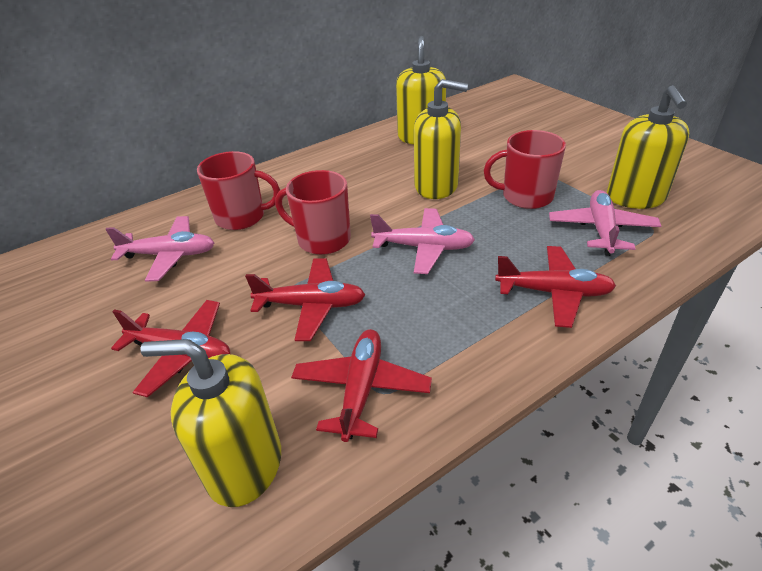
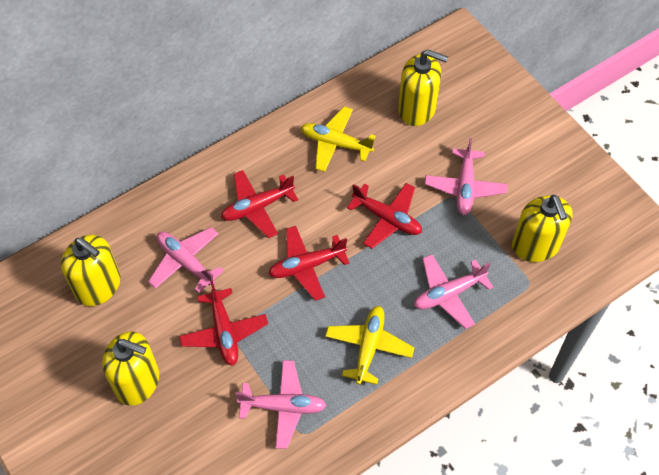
pink plane: [105,216,214,282] [370,208,475,274] [549,190,661,256] = 3 -> [148,227,224,293] [236,360,326,449] [414,254,493,329] [425,138,507,215] = 4
red mug: [197,151,280,230] [275,170,351,255] [484,130,566,209] = 3 -> none = 0
yellow plane: none = 0 -> [301,107,376,172] [325,306,414,385] = 2

